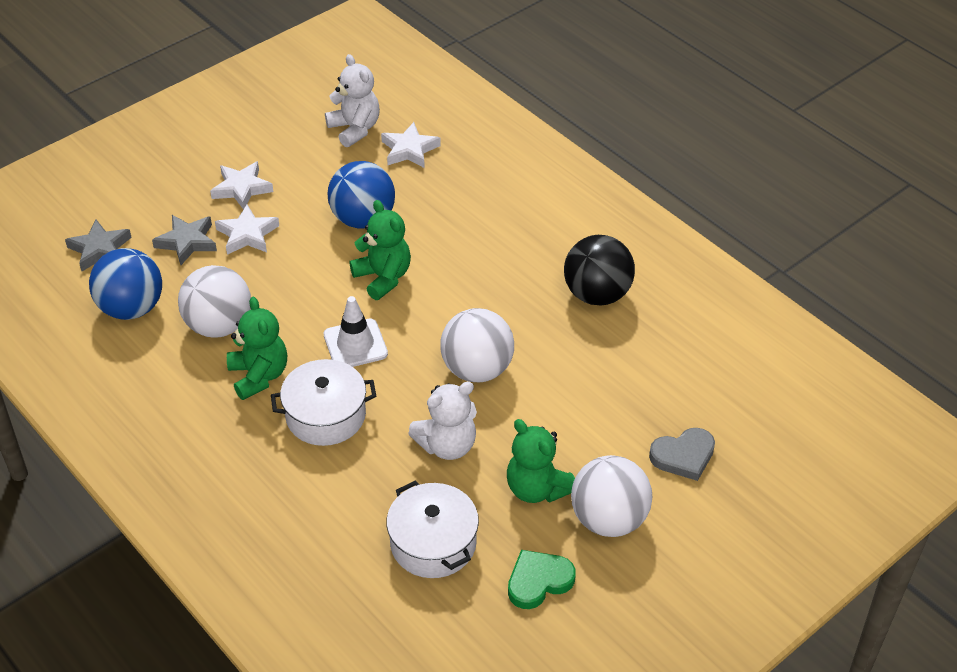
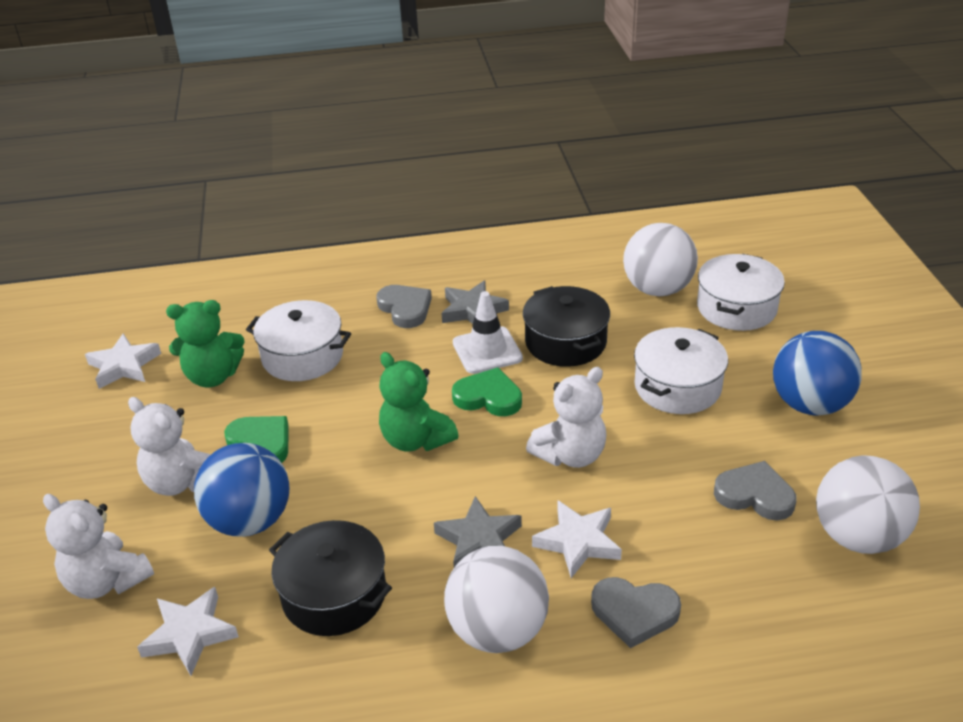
black ball: [564,235,635,305] = 1 -> none = 0
black pot: none = 0 -> [269,520,392,636] [523,286,610,367] = 2
green heart: [508,550,576,609] = 1 -> [224,416,289,463] [452,367,522,416] = 2
green teddy bear: [227,297,287,400] [349,200,411,300] [507,419,575,503] = 3 -> [166,300,245,388] [379,352,459,452] = 2
grey heart: [649,428,715,481] = 1 -> [376,285,432,328] [591,577,681,648] [714,461,797,520] = 3
white pot: [271,359,376,446] [386,481,479,578] = 2 -> [246,300,351,381] [634,327,728,414] [697,254,785,331] = 3
white teddy bear: [325,54,380,147] [408,382,477,460] = 2 -> [43,494,154,599] [128,397,210,496] [526,367,606,468] = 3

